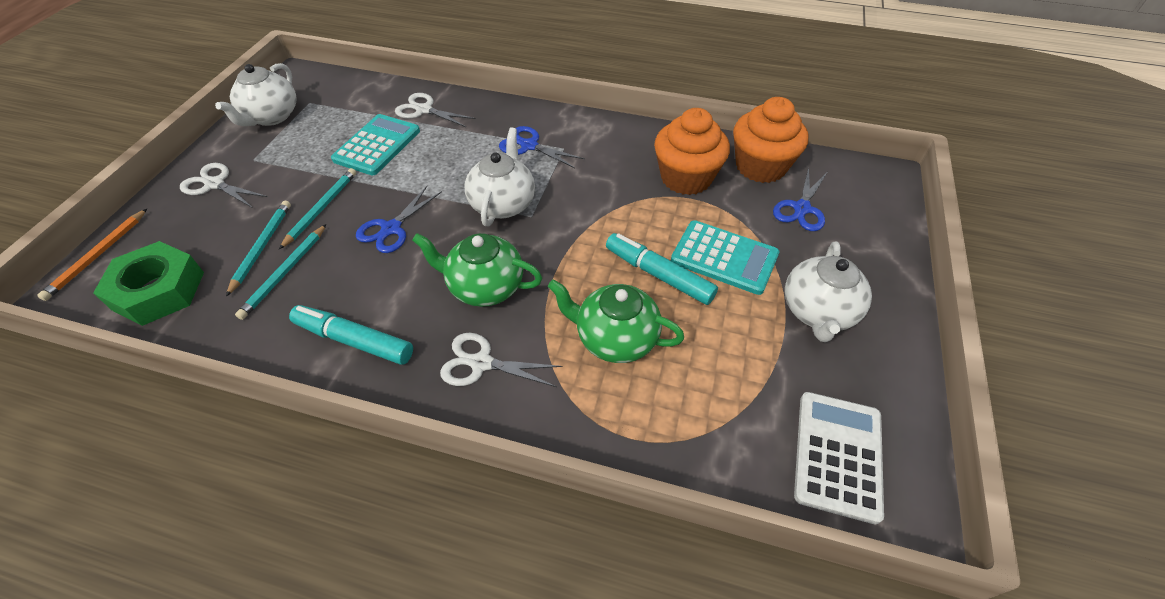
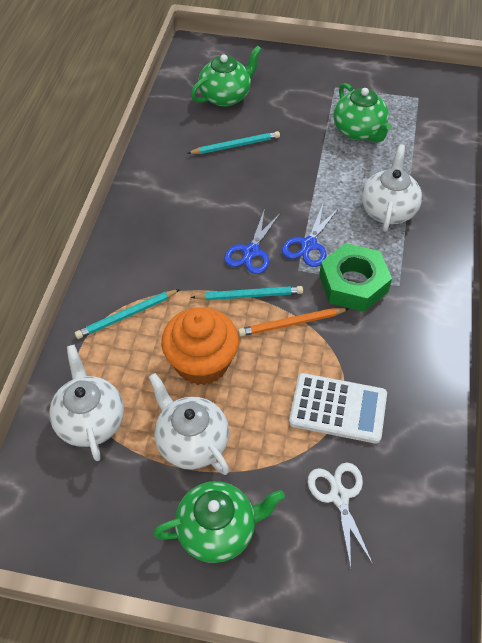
blue scissors: [356,186,442,253] [499,126,585,168] [773,167,827,231] = 3 -> [224,211,280,274] [282,204,339,267] = 2
green teapot: [412,233,542,307] [548,279,684,363] = 2 -> [153,481,285,563] [191,45,262,107] [334,83,392,143] = 3
orange cupcake: [654,108,730,195] [733,97,808,183] = 2 -> [161,307,239,385] = 1
turquoise calculator: [331,114,420,176] [671,220,780,295] = 2 -> none = 0
turquoise marker: [289,305,413,365] [606,233,718,305] = 2 -> none = 0
white scissors: [180,163,268,207] [395,93,476,127] [440,333,563,387] = 3 -> [307,462,373,568] = 1

